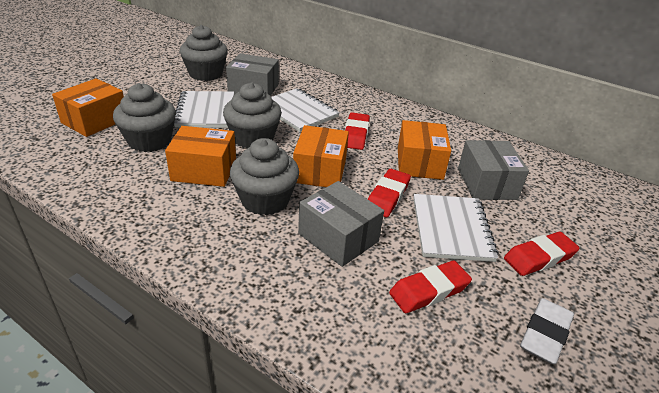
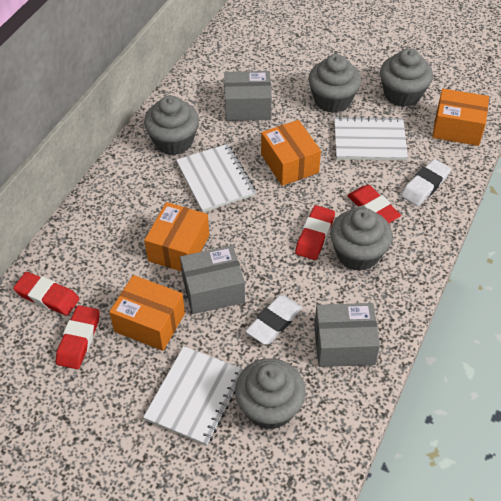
grey cupcake: [113,83,176,152] [180,25,228,81] [223,83,282,148] [230,138,299,215] = 4 -> [144,95,199,155] [235,358,306,430] [308,54,361,113] [330,208,392,271] [380,48,433,107] = 5
white eraser: [520,298,574,364] = 1 -> [246,295,302,345] [401,159,451,206] = 2

